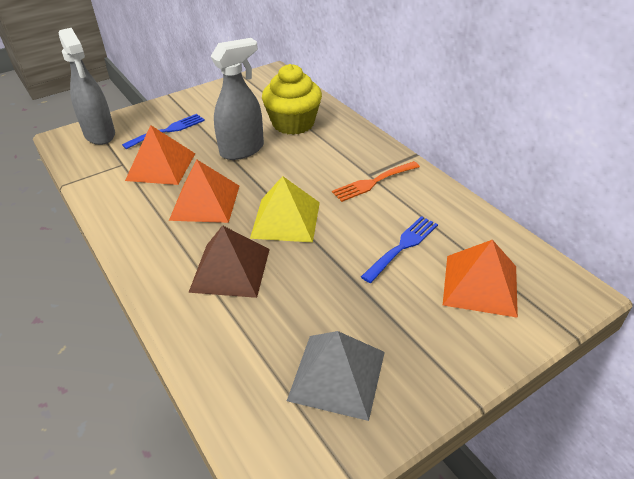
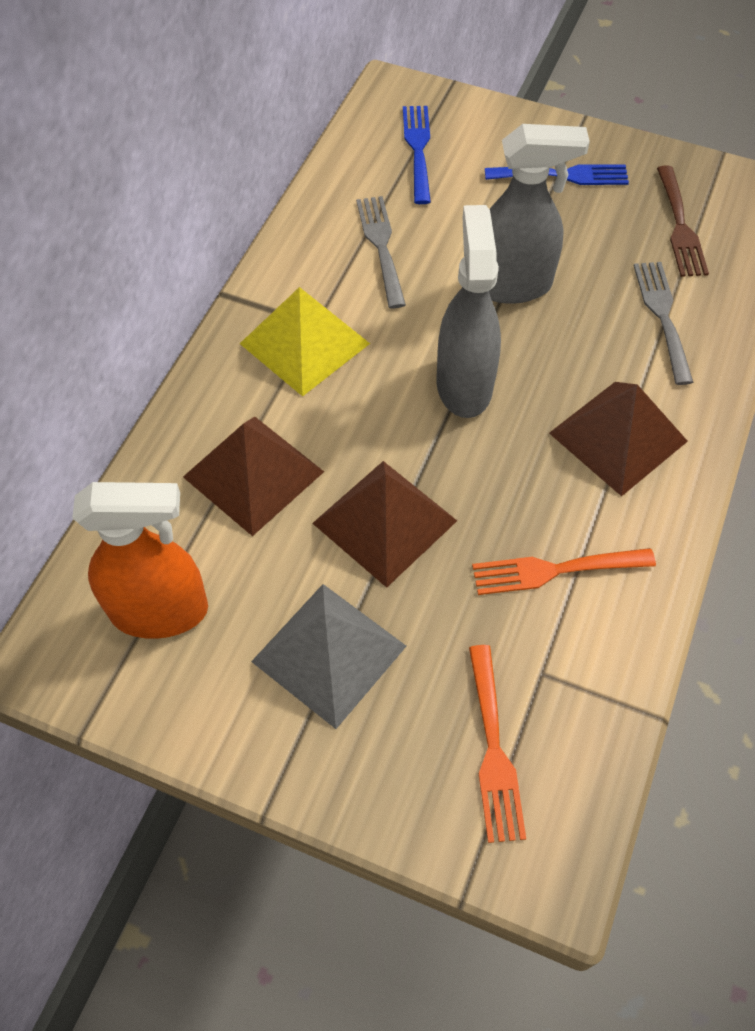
brown fork: none = 0 -> [657,165,709,277] = 1
brown pyramid: [188,225,270,298] = 1 -> [183,417,324,536] [312,461,457,588] [549,382,688,496] = 3
grey fork: none = 0 -> [356,196,406,308] [633,262,694,385] = 2
orange fork: [332,161,420,202] = 1 -> [469,645,526,843] [472,548,656,595] = 2
orange pyramid: [125,125,195,185] [169,160,239,223] [443,240,518,318] = 3 -> none = 0
orange spray bottle: none = 0 -> [72,482,208,639] = 1
yellow cupcake: [262,64,322,135] = 1 -> none = 0

